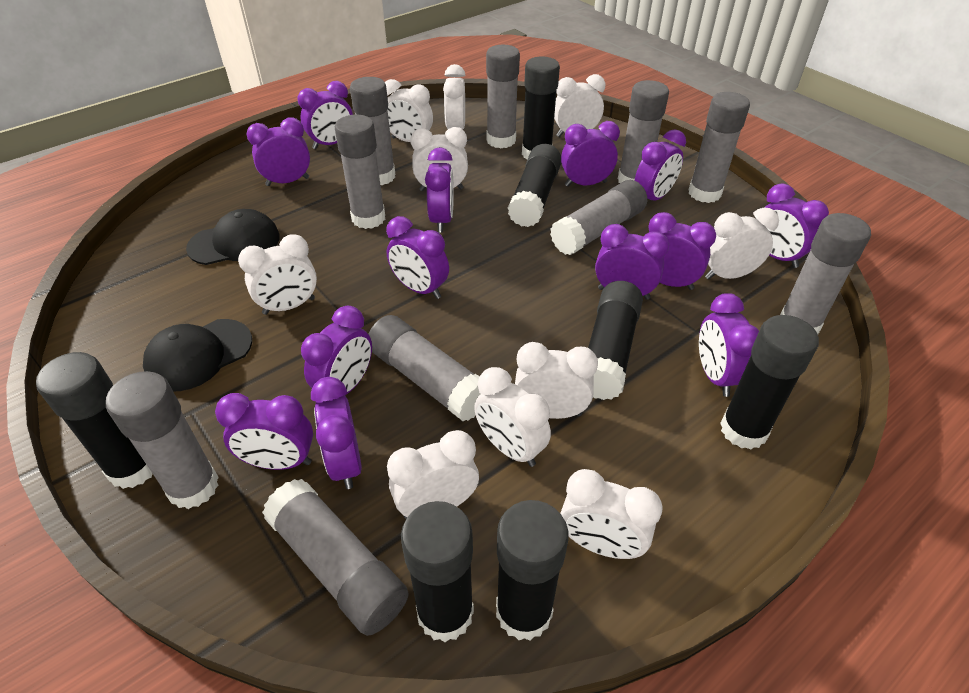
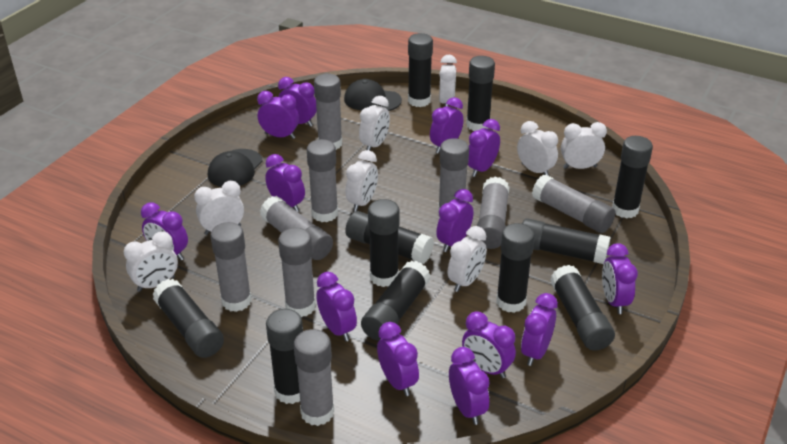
black glue stick: [36,352,152,489] [401,501,474,642] [496,500,569,641] [508,144,561,227] [522,57,560,159] [588,281,643,400] [720,315,819,450] = 7 -> [152,279,224,358] [266,309,303,404] [345,211,434,264] [361,260,431,341] [368,199,400,287] [408,33,433,107] [466,56,495,131] [496,223,535,313] [522,218,611,264] [550,265,615,351] [612,136,653,218] = 11
grey glue stick: [106,371,219,509] [262,479,409,636] [335,114,385,229] [350,77,395,185] [368,315,480,421] [486,45,520,148] [550,180,647,255] [618,80,669,183] [688,92,750,203] [780,213,871,334] = 10 -> [211,222,252,312] [260,196,333,260] [278,228,316,317] [294,329,334,426] [307,139,338,222] [314,74,342,150] [438,138,469,214] [477,176,509,249] [532,174,616,233] = 9
white clock: [238,234,317,315] [385,79,433,142] [387,430,479,519] [410,127,468,191] [443,64,466,129] [474,367,551,467] [515,342,598,419] [554,74,605,137] [560,469,662,559] [705,207,779,280] = 10 -> [124,231,178,292] [194,181,244,235] [346,150,378,212] [359,96,390,150] [439,55,457,107] [448,226,487,292] [517,121,558,176] [561,122,607,169] = 8

